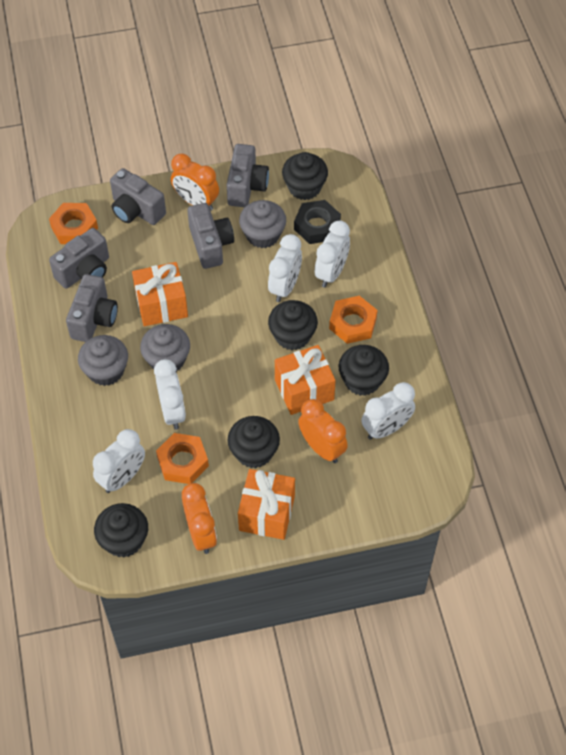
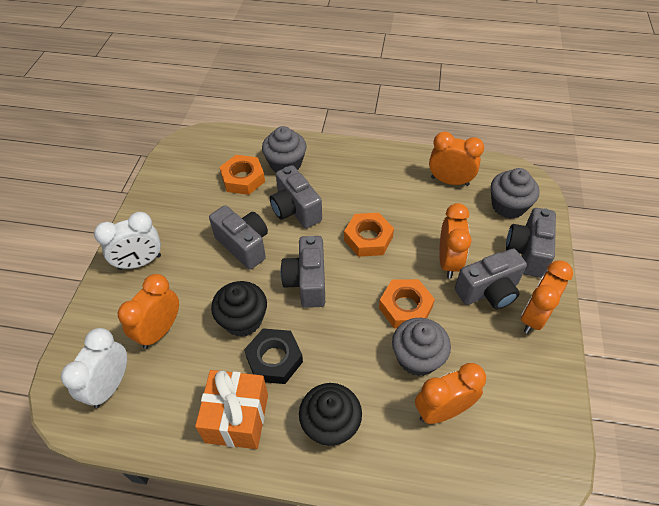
black cupcake: [94,503,148,558] [228,416,280,468] [268,300,318,351] [282,152,328,200] [339,345,389,396] = 5 -> [211,281,267,337] [299,383,362,446] = 2
orange clock: [171,153,219,211] [182,483,217,554] [298,399,348,463] = 3 -> [118,274,179,349] [415,363,486,424] [429,132,484,186] [439,203,471,278] [521,260,573,334] = 5
orange gift: [132,262,188,326] [238,469,295,540] [275,345,336,415] = 3 -> [195,370,268,449] = 1
white clock: [93,429,145,493] [154,359,186,430] [268,234,302,302] [315,220,350,288] [361,382,415,440] = 5 -> [61,328,127,408] [94,212,161,270] = 2

